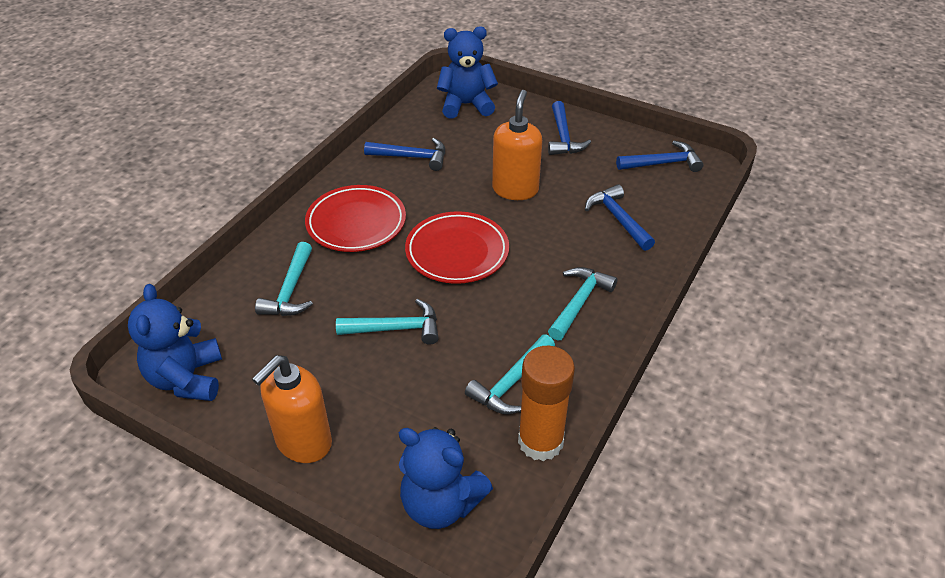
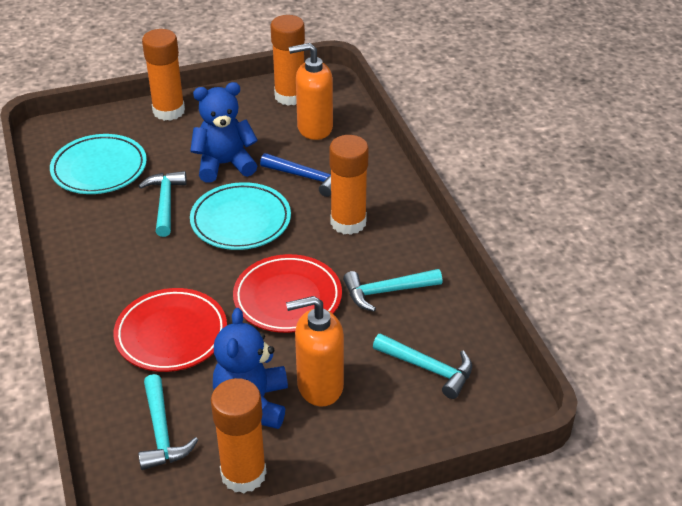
blue hammer: [364,138,445,171] [548,101,591,155] [585,184,655,251] [616,141,704,172] = 4 -> [260,153,331,197] = 1
blue teddy bear: [128,284,222,401] [399,427,493,529] [437,27,498,119] = 3 -> [190,82,258,183] [213,308,288,429] = 2
orange glue stick: [518,346,575,461] = 1 -> [142,29,185,121] [211,378,267,493] [270,15,305,106] [329,135,369,235] = 4
turquoise plate: none = 0 -> [50,134,147,194] [190,182,291,250] = 2

